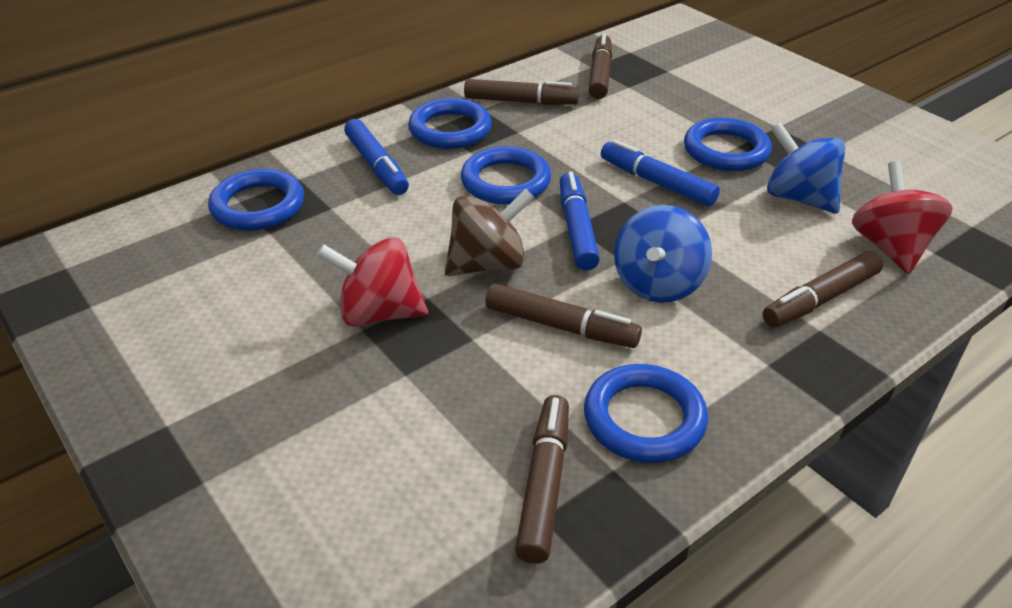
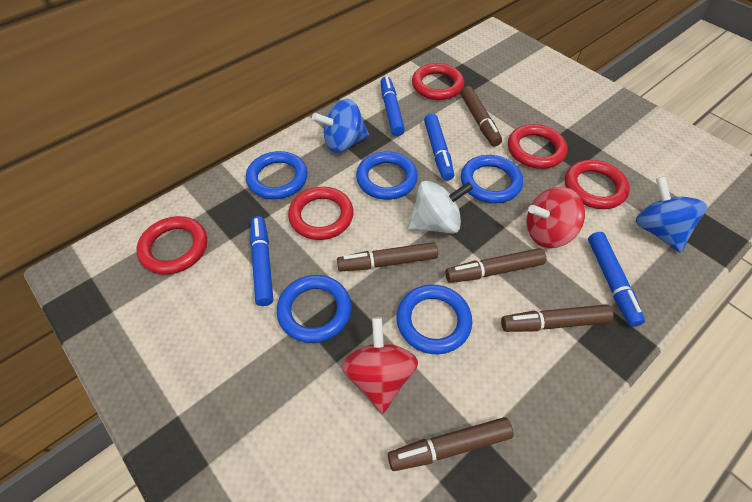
blue marker: [344,119,409,195] [560,172,600,270] [601,140,720,206] = 3 -> [250,216,273,306] [380,76,405,136] [424,113,454,181] [588,232,645,327] = 4
brown spinning top: [445,189,534,276] = 1 -> none = 0
red ring: none = 0 -> [136,216,207,274] [288,187,354,240] [412,63,464,100] [508,124,568,169] [565,160,630,209] = 5
white spinning top: none = 0 -> [408,181,473,234] = 1

